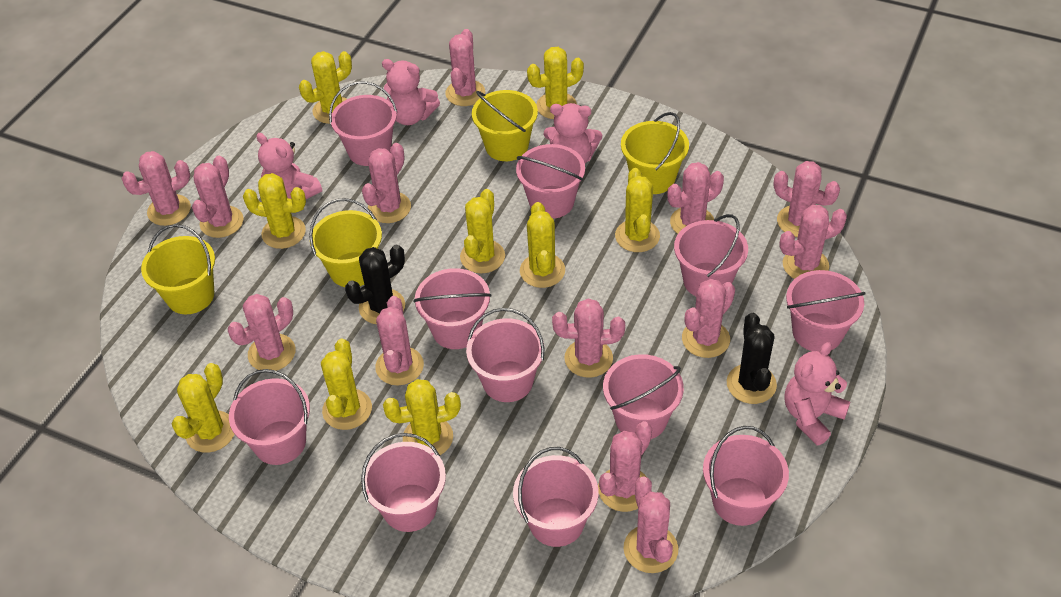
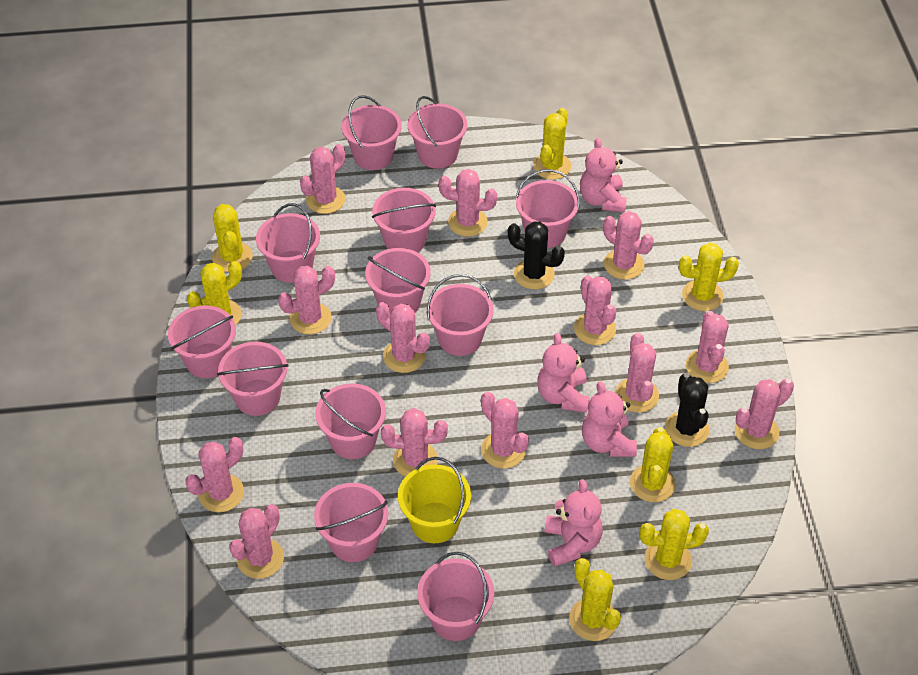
pink bucket: [229,369,310,465] [329,81,397,166] [361,433,446,532] [413,268,492,349] [466,308,545,402] [513,447,598,547] [516,144,585,219] [603,354,684,439] [674,214,748,296] [703,426,789,526] [786,270,866,352] = 11 -> [168,305,236,378] [217,342,289,416] [256,203,320,283] [314,483,388,562] [315,384,386,459] [342,95,402,170] [365,248,431,314] [372,188,436,252] [407,96,468,169] [417,552,494,641] [427,274,494,356] [515,169,580,248] = 12
yellow bucket: [141,224,215,314] [309,198,382,287] [472,90,538,161] [621,112,689,194] = 4 -> [398,457,471,543] = 1
yellow cactus: [172,363,234,453] [243,173,306,249] [299,51,352,124] [321,339,372,430] [383,379,461,455] [460,189,505,273] [520,202,565,288] [527,47,584,119] [615,168,660,252] = 9 -> [187,261,242,326] [212,204,253,272] [533,108,571,180] [569,558,621,641] [630,427,675,502] [639,509,709,580] [679,243,739,311] = 7

